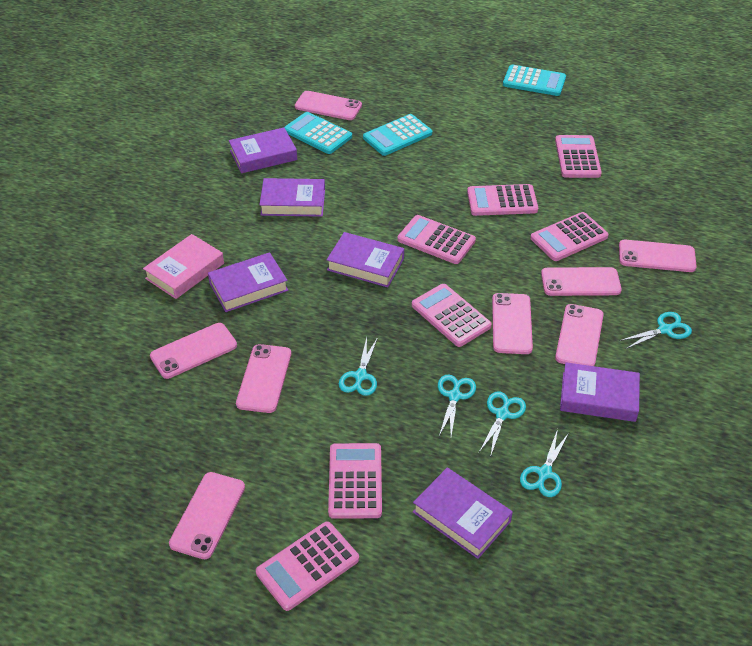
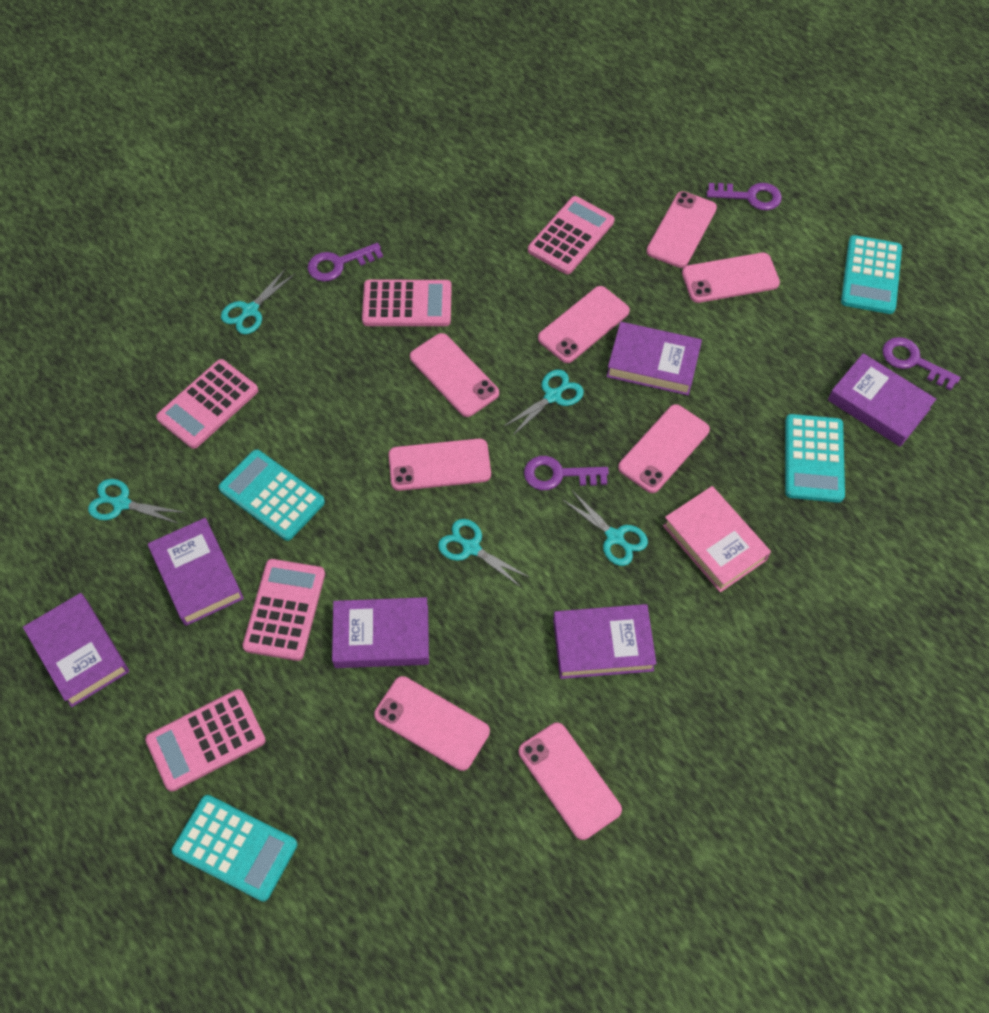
pink calculator: [256,521,359,611] [328,443,382,519] [397,215,476,264] [412,284,492,347] [467,184,538,216] [530,212,609,261] [555,135,602,178] = 7 -> [145,689,266,792] [156,359,258,449] [242,559,325,661] [362,280,452,326] [528,196,615,274] = 5
purple key: none = 0 -> [307,243,383,282] [524,456,609,490] [707,183,782,210] [882,337,961,390] = 4
turquoise calculator: [284,112,352,154] [363,114,432,156] [503,65,566,96] = 3 -> [172,795,297,902] [219,449,325,541] [785,414,845,503] [841,235,902,314] = 4

